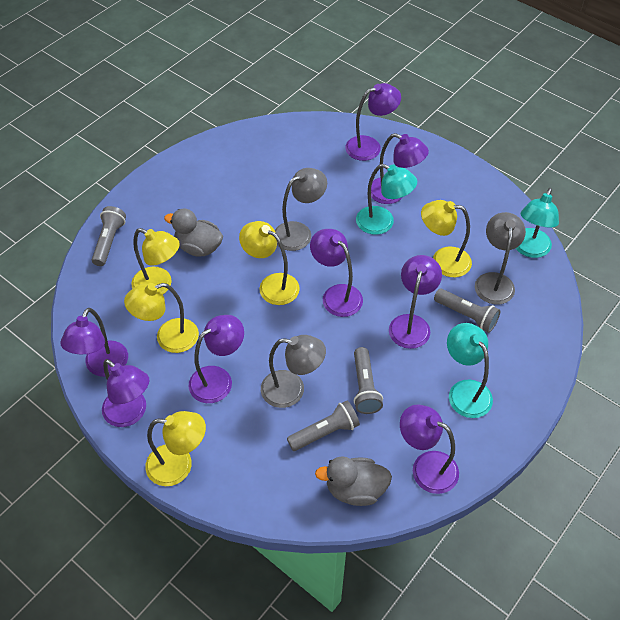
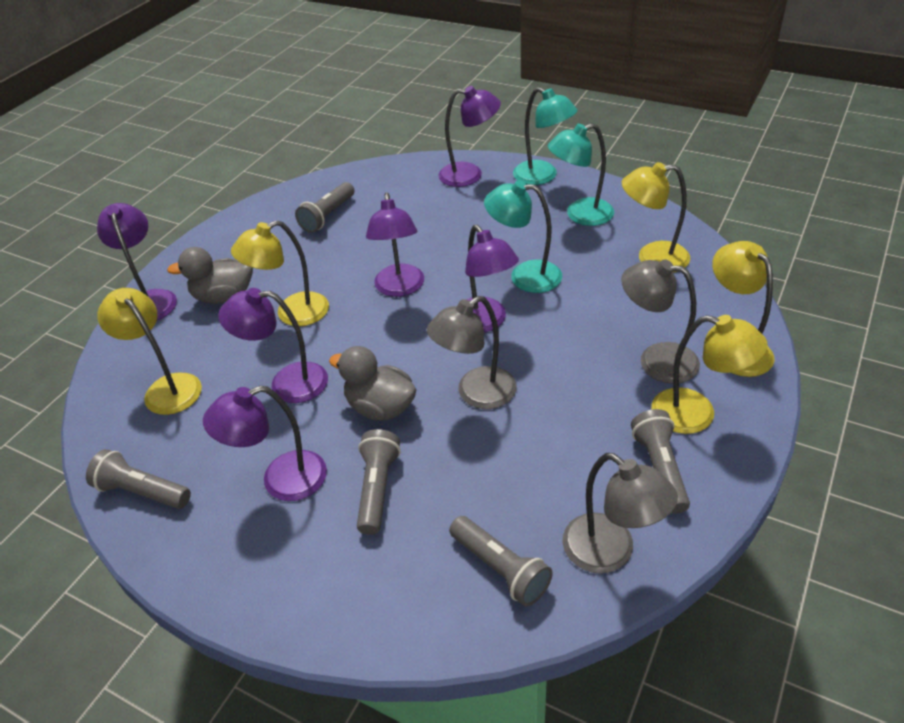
grey flashlight: [92,206,126,266] [287,401,360,451] [354,347,383,414] [434,289,500,333] = 4 -> [86,449,191,509] [295,182,354,233] [357,429,401,535] [449,516,553,607] [631,409,690,514] = 5
purple lamp: [60,308,128,377] [102,359,150,427] [189,315,244,403] [310,229,363,317] [345,83,401,161] [371,133,429,204] [389,255,442,349] [400,405,459,494] = 8 -> [97,203,177,320] [203,386,327,501] [218,288,328,403] [366,192,424,297] [439,86,501,187] [457,225,519,332] = 6

